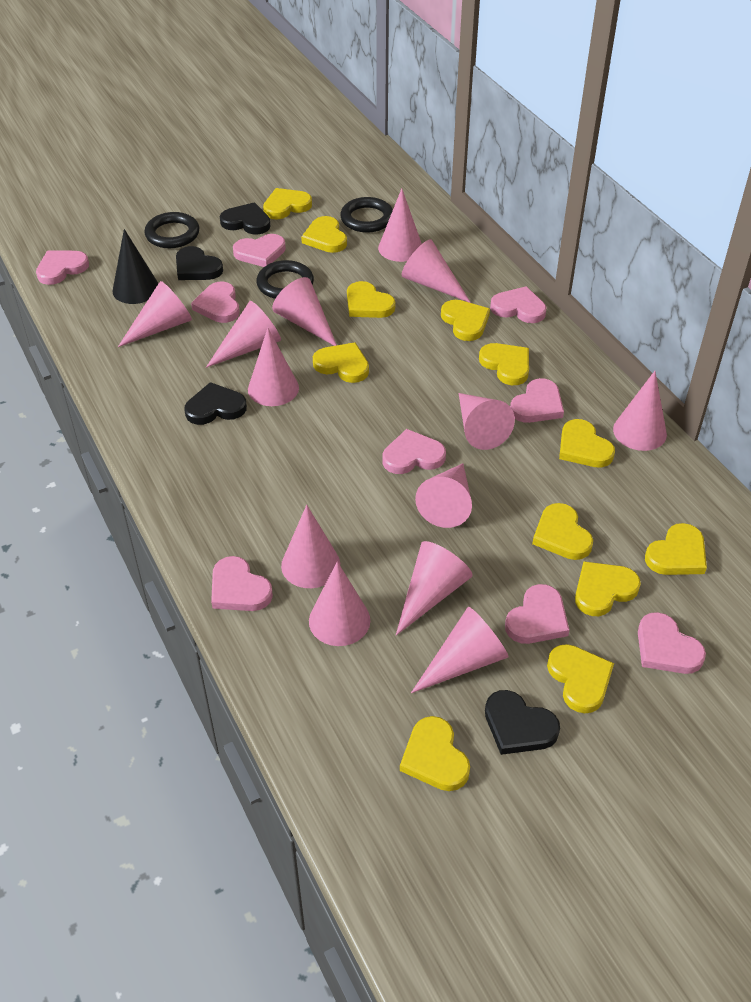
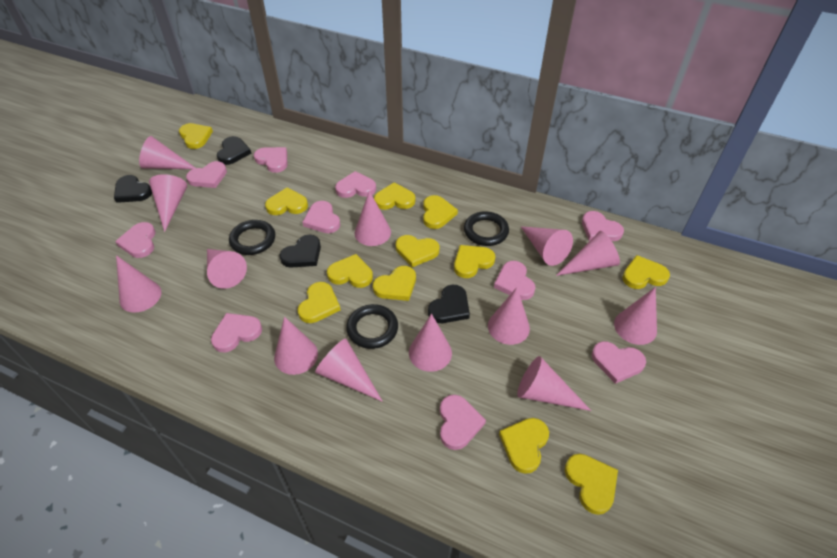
black cone: [113,229,158,304] = 1 -> none = 0
pink heart: [36,250,89,285] [191,282,240,323] [211,556,273,611] [233,234,286,267] [383,429,446,474] [490,286,546,323] [505,584,569,644] [510,378,564,423] [638,612,706,674] = 9 -> [115,222,156,258] [186,161,227,188] [211,313,262,352] [254,147,287,173] [302,201,340,233] [335,171,376,198] [440,395,486,450] [494,261,536,300] [582,211,624,241] [591,341,646,384] = 10

